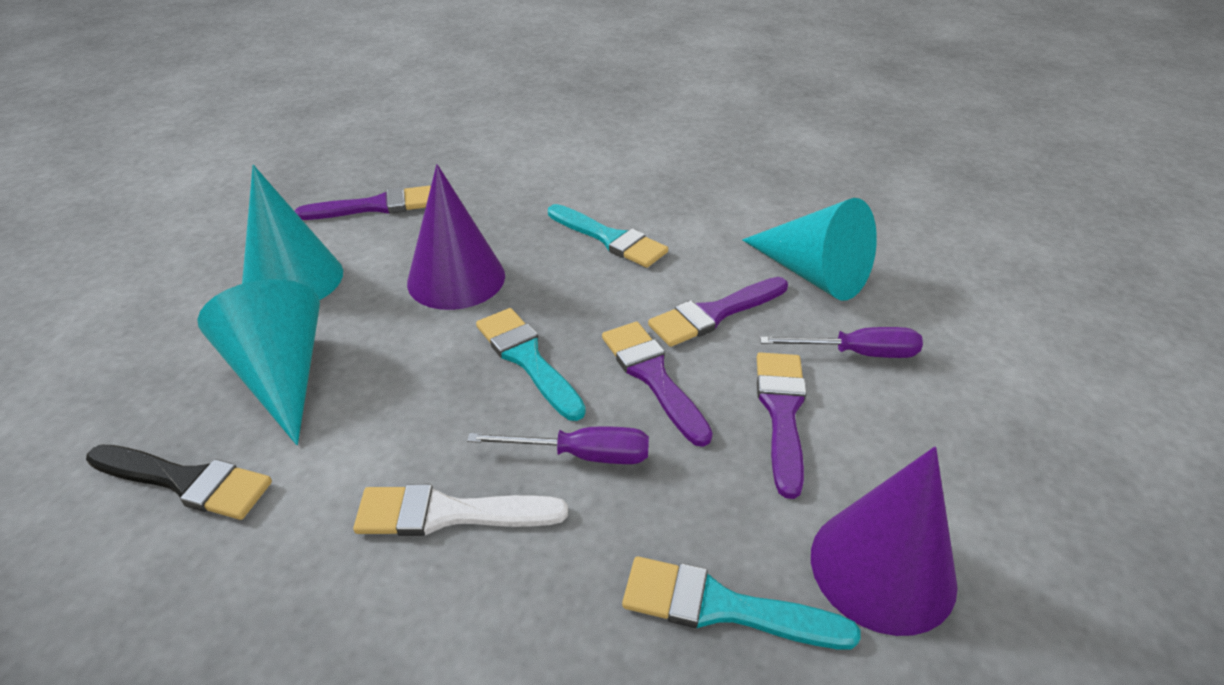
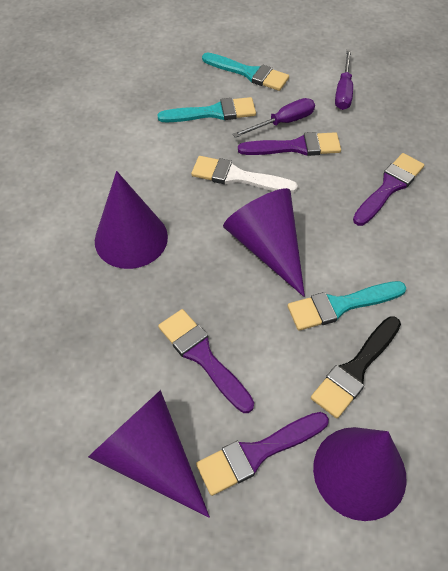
purple cone: [407,164,505,310] [811,446,958,636] = 2 -> [88,390,210,518] [95,171,168,269] [223,188,305,297] [313,427,407,521] = 4
turquoise cone: [197,279,320,445] [242,165,343,300] [742,198,877,301] = 3 -> none = 0

